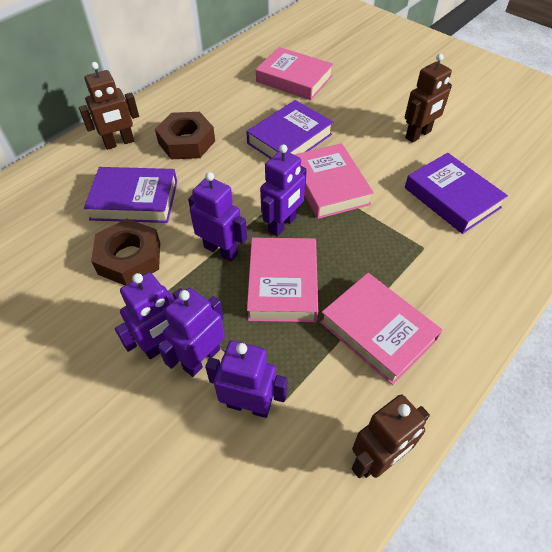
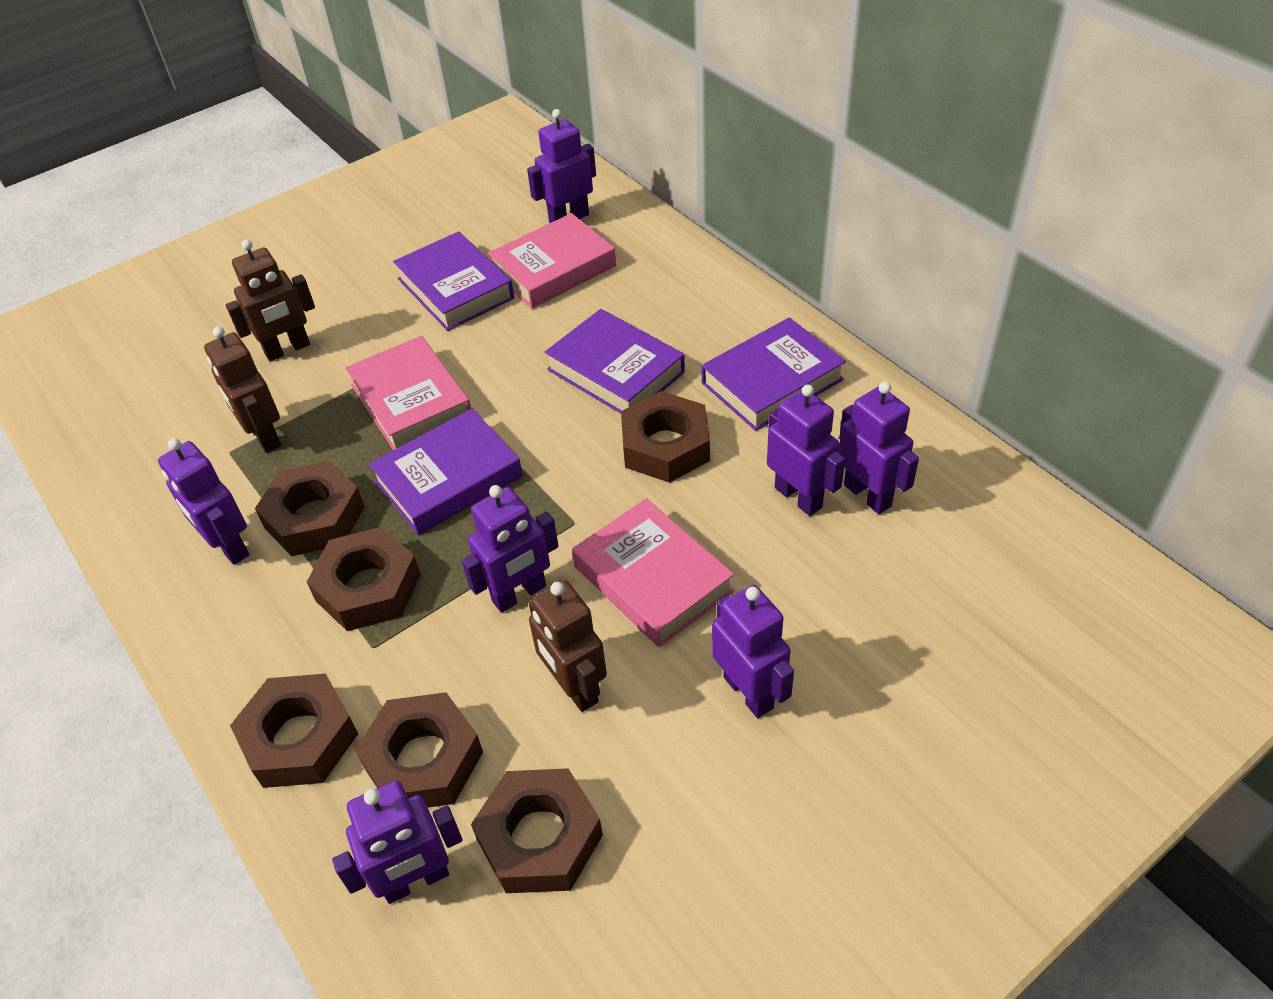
brown nut: [91,219,160,285] [155,112,215,159] = 2 -> [230,674,358,788] [255,461,365,556] [307,527,421,631] [355,692,483,808] [471,768,603,893] [621,391,710,483] = 6
pink book: [247,238,318,322] [256,47,333,100] [294,143,374,219] [320,273,443,385] = 4 -> [345,336,471,450] [488,213,616,308] [572,498,734,647] = 3
purple book: [84,167,177,223] [246,100,333,159] [405,153,508,234] = 3 -> [369,409,523,535] [393,231,514,331] [545,309,685,414] [702,317,846,431] = 4
purple robot: [115,272,182,359] [158,288,225,377] [188,172,247,262] [205,341,288,418] [260,144,307,236] = 5 -> [158,438,249,565] [332,780,462,904] [462,485,559,613] [527,109,596,223] [712,585,794,718] [767,384,845,516] [839,382,919,514] = 7

